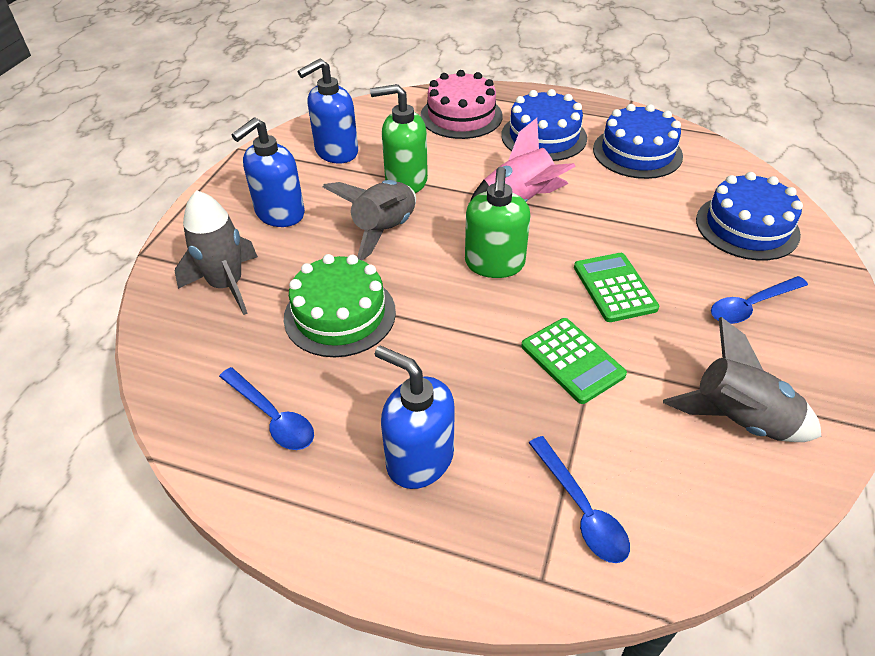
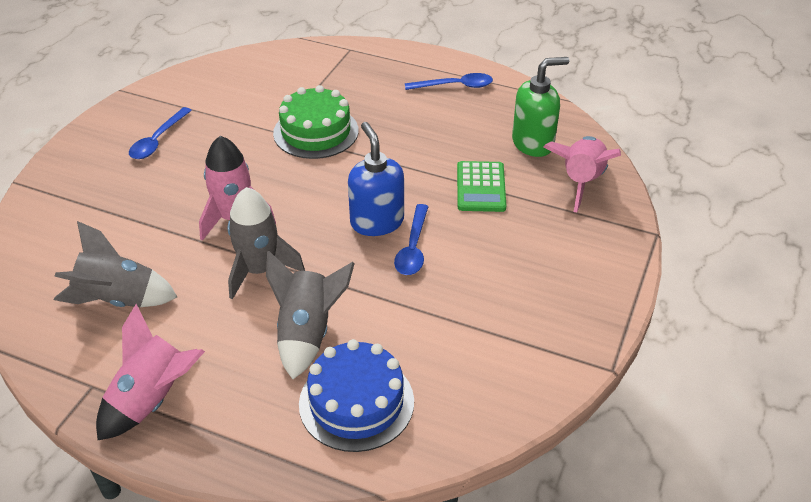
blue cake: [501,89,587,161] [593,104,683,179] [696,172,803,260] = 3 -> [299,339,414,452] = 1
blue soap dispenser: [232,118,305,227] [298,59,358,163] [375,346,455,489] = 3 -> [348,122,404,236] = 1
green calculator: [521,318,627,404] [574,253,659,322] = 2 -> [457,161,506,212] = 1
green soap dispenser: [370,84,428,193] [465,167,531,278] = 2 -> [512,57,569,157] = 1
pink cake: [420,70,502,139] = 1 -> none = 0
pink rocket: [470,118,576,202] = 1 -> [96,304,205,440] [199,136,276,241] [544,136,621,212] = 3

